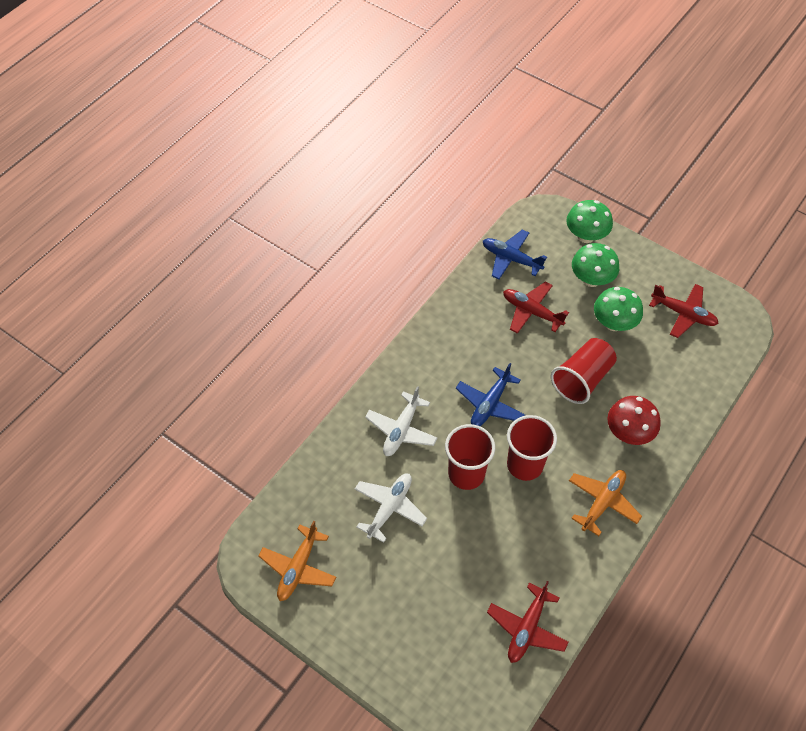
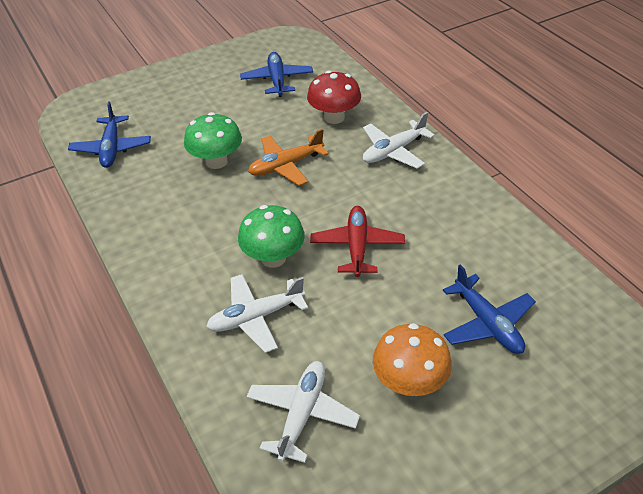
blue plane: [456,363,525,426] [483,230,547,279] = 2 -> [68,102,151,168] [240,52,313,97] [443,264,536,354] = 3
green mushroom: [566,200,613,243] [572,243,619,287] [594,287,643,331] = 3 -> [184,112,242,169] [238,205,305,268] = 2
orange mushroom: none = 0 -> [373,323,452,396] = 1
orange plane: [258,521,336,601] [569,470,642,536] = 2 -> [248,129,329,186] = 1
red cup: [445,424,495,490] [507,415,557,481] [551,338,617,404] = 3 -> none = 0
red plane: [487,581,569,663] [503,282,569,334] [649,284,719,338] = 3 -> [310,206,405,277] = 1
white plane: [355,473,427,543] [365,386,437,456] = 2 -> [206,274,308,353] [246,361,360,463] [363,112,435,169] = 3

